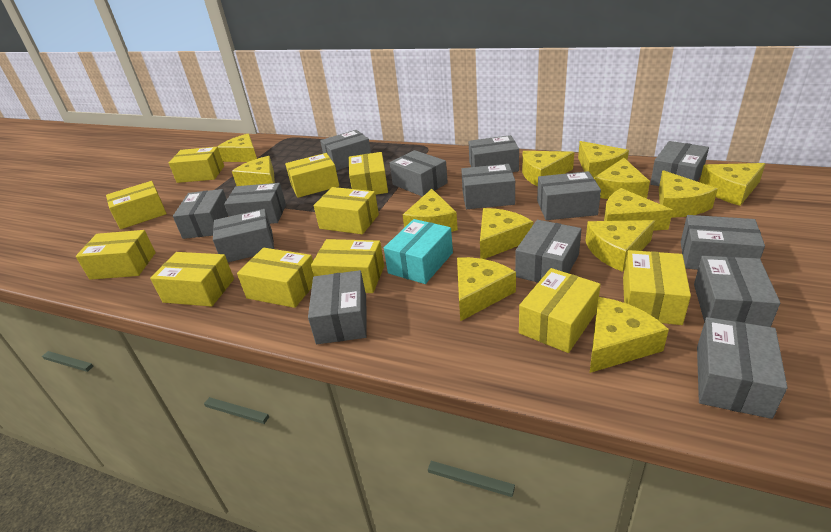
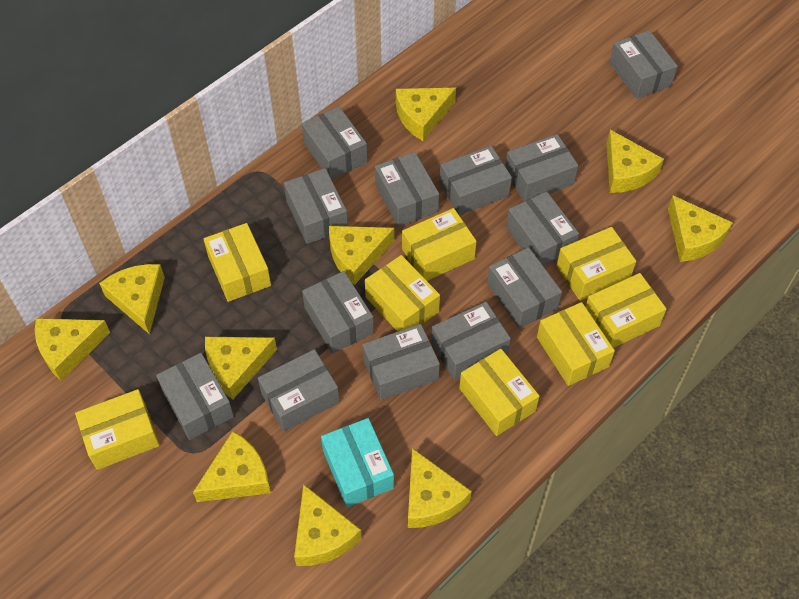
grey box: [173,189,228,239] [213,209,274,262] [224,183,286,224] [308,270,367,344] [320,130,371,171] [390,150,448,197] [461,164,515,209] [468,135,519,172] [515,220,581,283] [537,171,601,220] [650,141,709,186] [681,215,765,270] [694,256,780,327] [697,317,787,419] = 14 -> [156,353,234,440] [258,349,340,432] [284,168,348,244] [301,106,368,180] [302,271,374,354] [362,324,440,400] [375,152,439,227] [431,302,511,380] [440,146,512,215] [487,247,562,329] [505,134,578,202] [506,192,579,267] [610,30,678,99] = 13
yellow box: [76,230,156,280] [106,181,167,229] [150,252,234,307] [169,147,224,183] [237,248,314,308] [285,153,339,198] [311,239,384,293] [314,187,379,234] [349,152,388,195] [519,268,601,353] [623,250,691,325] = 11 -> [75,389,160,470] [204,223,271,302] [365,255,440,332] [402,208,477,281] [459,349,539,436] [537,302,615,386] [557,227,636,301] [585,273,667,348] = 8
yellow cheese: [217,133,257,162] [232,156,275,186] [403,189,458,232] [457,257,516,321] [480,208,533,259] [522,151,574,186] [578,141,629,178] [586,220,655,272] [590,297,669,373] [594,158,650,199] [604,188,673,231] [659,170,718,218] [700,163,766,206] = 13 -> [35,318,110,381] [99,264,165,334] [193,431,271,502] [205,337,277,400] [294,484,362,566] [329,226,395,285] [396,88,456,141] [408,448,472,528] [606,130,664,193] [668,195,733,262] = 10

